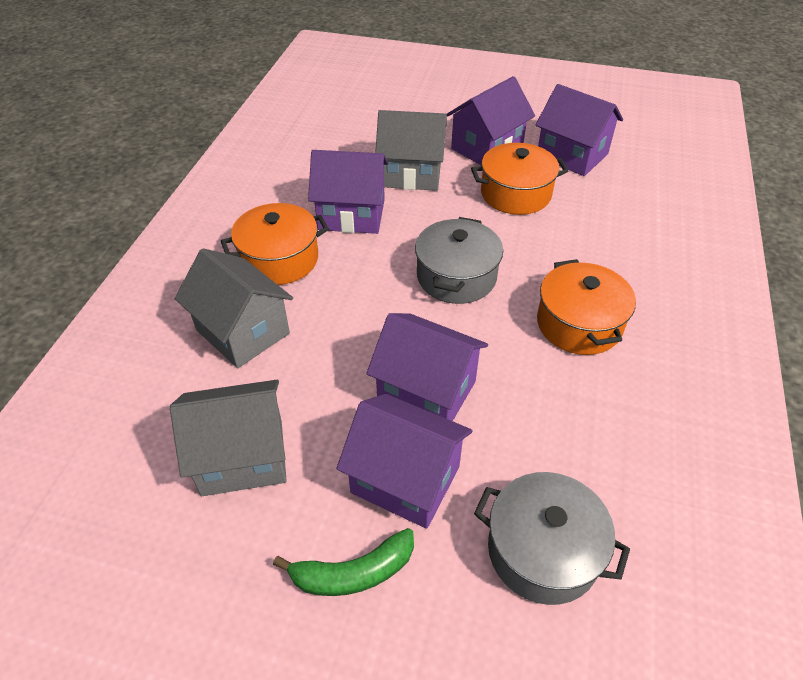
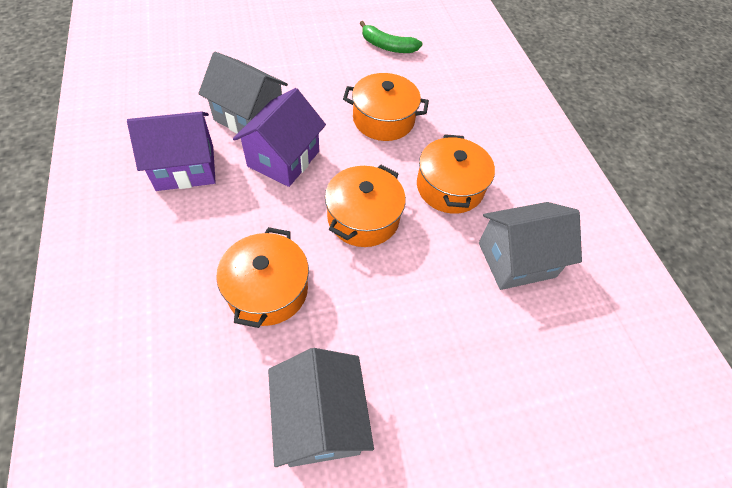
grey pot: [415,217,503,304] [474,472,630,605] = 2 -> none = 0
orange pot: [221,203,329,285] [471,143,568,215] [537,259,636,355] = 3 -> [216,227,309,328] [325,165,406,247] [343,73,429,141] [417,134,495,214] = 4
purple house: [308,150,388,234] [336,394,473,529] [366,313,488,421] [447,76,535,165] [536,84,623,176] = 5 -> [127,112,216,191] [233,88,326,187] = 2

